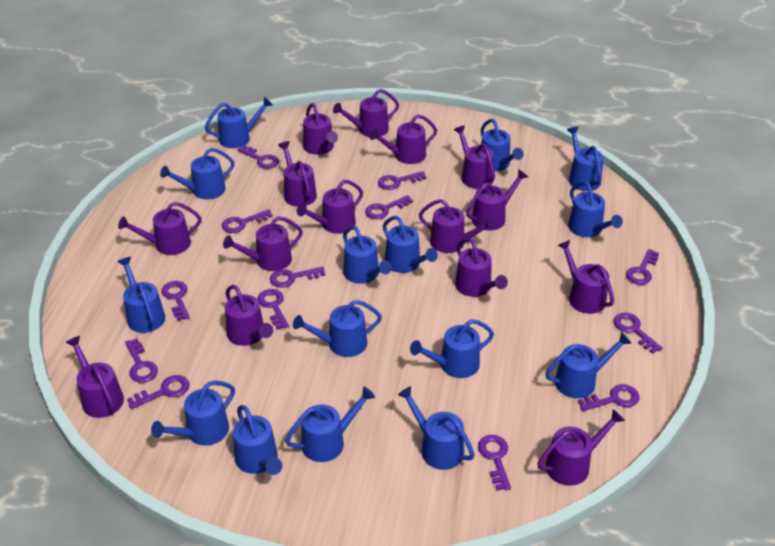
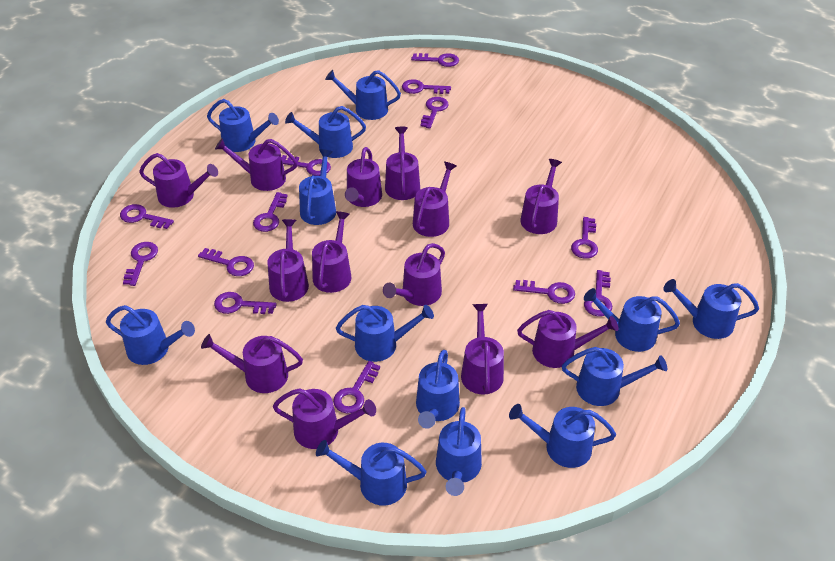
blue watering can: [117,257,165,333] [151,381,235,445] [160,148,235,199] [205,97,273,148] [233,405,282,475] [285,387,375,462] [293,300,382,357] [343,226,392,284] [383,216,438,273] [398,386,475,470] [410,319,494,378] [481,119,524,171] [545,332,632,398] [567,126,604,191] [568,181,623,237] = 15 -> [106,305,195,365] [207,99,279,152] [285,106,366,158] [299,149,336,225] [316,440,427,506] [325,70,401,120] [336,305,434,362] [416,350,460,429] [436,407,482,496] [509,404,616,468] [562,347,667,406] [584,288,680,352] [663,279,759,339] = 13
purple watering can: [66,336,124,418] [118,202,202,255] [223,216,303,271] [225,285,273,346] [278,141,317,207] [297,180,363,234] [303,103,338,155] [333,89,399,137] [369,114,437,164] [419,199,496,253] [454,125,495,189] [455,238,508,297] [466,169,528,231] [537,409,625,486] [558,240,614,314] = 15 -> [139,153,218,208] [201,334,303,393] [215,138,298,191] [267,219,309,302] [273,388,376,449] [312,211,351,293] [345,147,382,207] [383,243,445,306] [385,126,420,200] [413,162,457,237] [461,304,504,395] [517,310,618,368] [520,159,562,234] = 13

